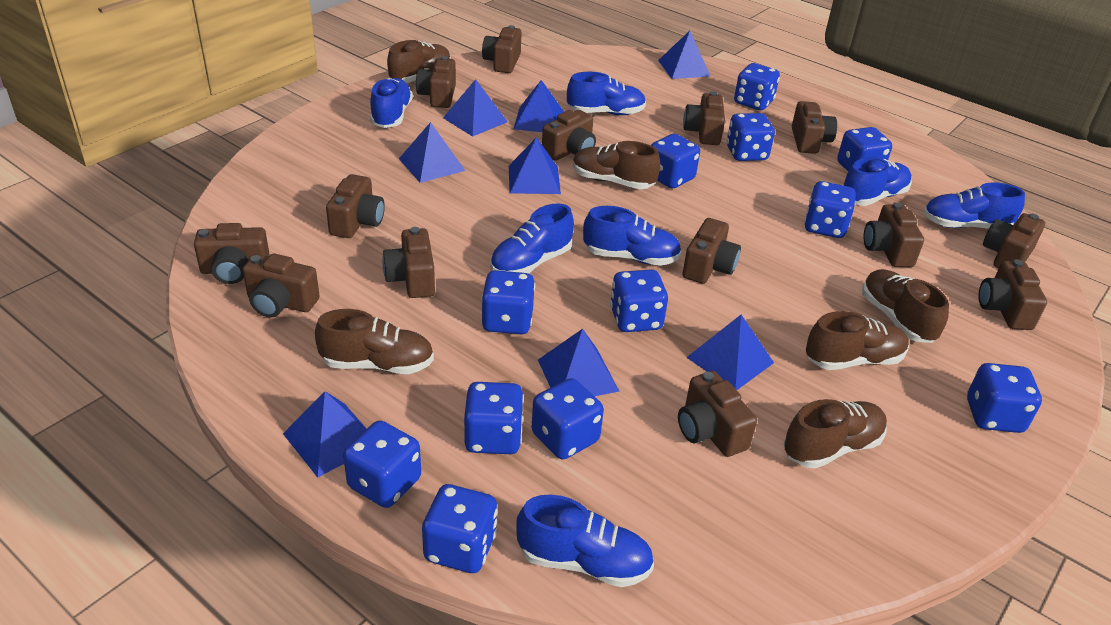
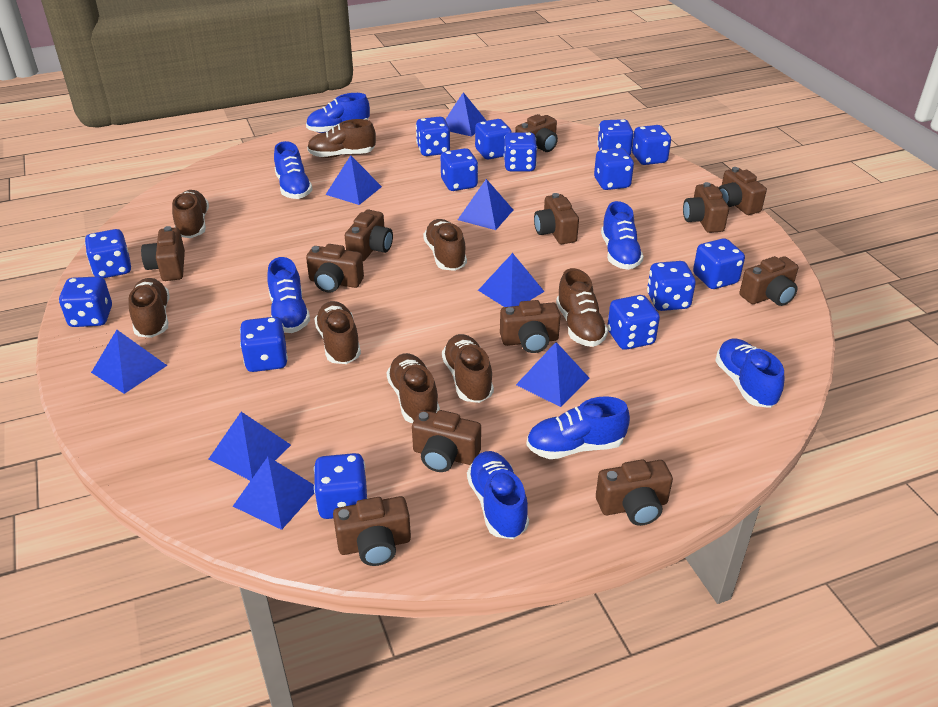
blue dice: [343,421,421,508] [422,484,498,573] [464,382,524,454] [481,270,535,334] [532,378,604,459] [610,269,668,332] [651,134,700,189] [726,113,775,161] [734,63,780,110] [804,181,856,238] [837,127,892,171] [967,363,1042,433] = 12 -> [59,276,112,327] [85,229,131,278] [240,317,288,372] [314,453,368,519] [416,117,450,156] [441,148,478,191] [475,119,512,159] [504,132,537,171] [594,148,634,190] [597,119,634,155] [607,295,660,350] [632,125,671,165] [647,261,696,311] [693,238,745,289] = 14
brown camera: [194,223,270,284] [243,253,320,318] [326,174,385,238] [382,227,435,298] [416,56,456,108] [482,25,522,73] [542,110,596,161] [678,371,757,457] [682,218,741,284] [683,91,725,145] [792,101,837,154] [864,202,924,267] [978,259,1047,330] [983,213,1045,268] = 14 -> [141,226,185,281] [306,244,364,293] [333,496,411,566] [345,210,393,261] [412,410,481,472] [500,300,561,353] [515,114,558,152] [534,193,579,244] [596,459,673,526] [683,182,729,233] [719,167,767,215] [739,256,798,306] = 12
brown shoe: [315,309,434,374] [387,40,451,83] [573,141,660,189] [784,399,887,469] [806,311,909,370] [862,269,949,343] = 6 -> [129,278,169,338] [172,190,209,238] [307,119,376,158] [314,301,361,364] [386,353,440,423] [423,219,467,271] [442,334,494,403] [556,268,608,347] = 8

